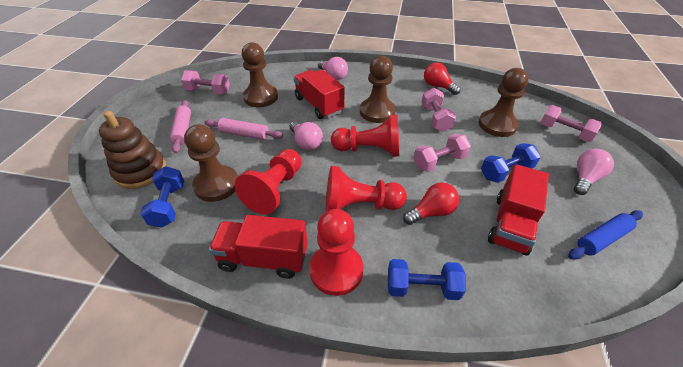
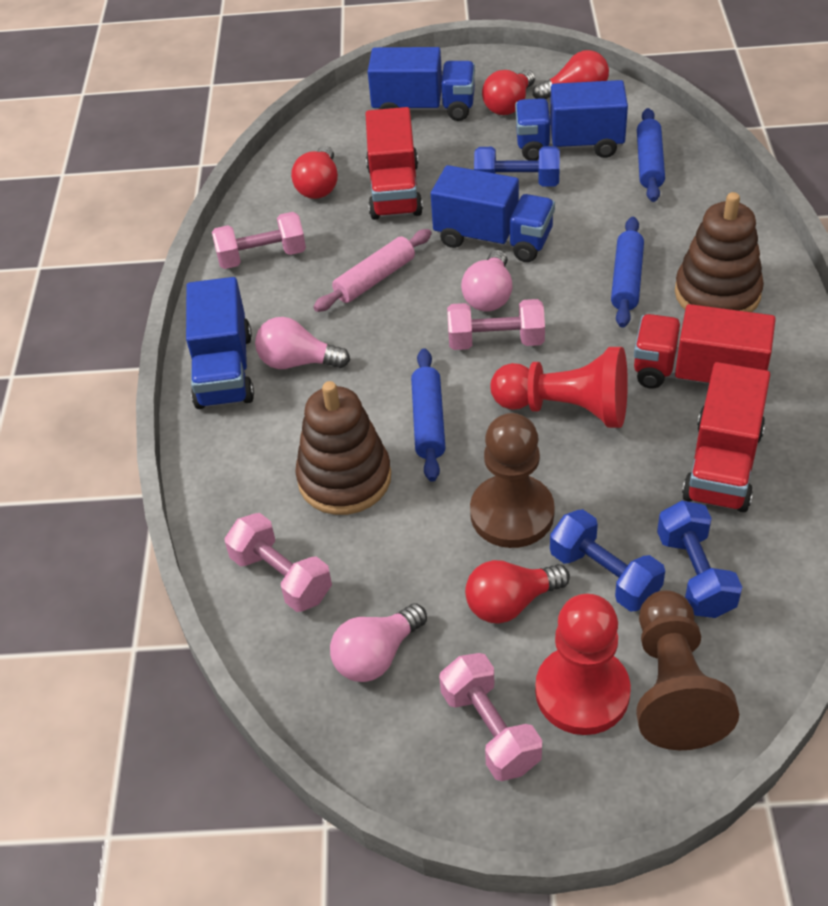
blue rolling pin: [568,210,643,259] = 1 -> [411,348,446,482] [611,217,644,328] [637,108,665,202] = 3
blue truck: none = 0 -> [186,277,254,409] [368,47,475,121] [431,165,555,262] [515,80,628,161] = 4
brown pawn: [184,124,238,202] [242,42,278,107] [360,56,396,123] [479,68,529,137] = 4 -> [470,413,555,548] [636,590,739,750] = 2
brown stacking toy: [99,111,166,189] = 1 -> [295,381,391,515] [675,192,764,312] = 2
pink rolling pin: [170,100,191,153] [204,118,283,140] = 2 -> [313,229,432,312] = 1
red light bulb: [403,183,459,225] [424,63,461,95] = 2 -> [291,146,338,199] [465,560,570,624] [482,70,535,115] [533,50,609,99] = 4
red pawn: [235,149,302,215] [309,209,364,296] [326,166,407,212] [331,115,400,157] = 4 -> [490,347,628,428] [535,594,631,735] = 2

